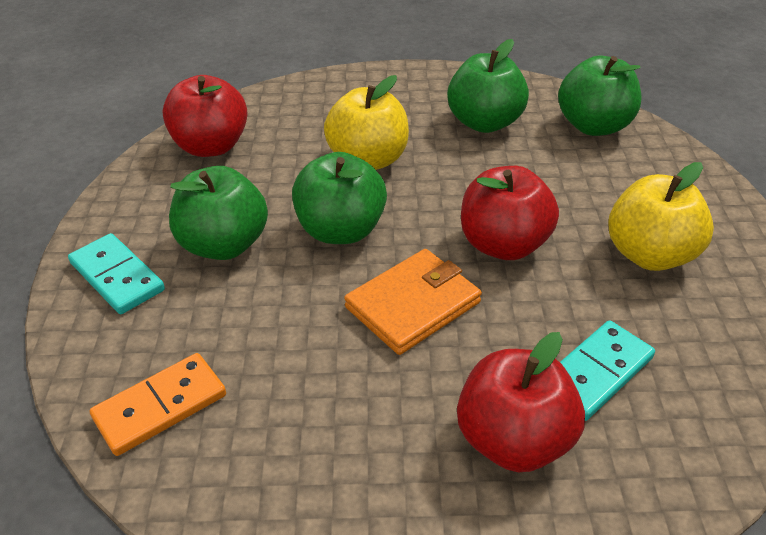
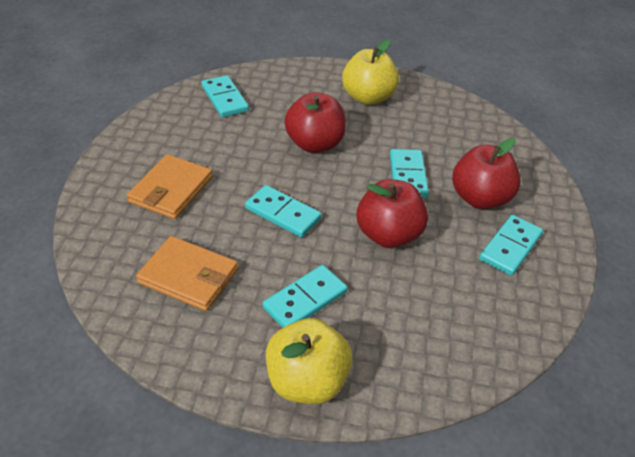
green apple: [169,166,268,260] [292,152,387,244] [447,39,529,133] [558,56,642,136] = 4 -> none = 0
orange domino: [90,353,226,456] = 1 -> none = 0
orange wallet: [344,249,482,355] = 1 -> [127,154,212,219] [136,236,238,311] = 2
turquoise domino: [68,233,165,314] [560,320,655,421] = 2 -> [201,75,249,117] [245,185,322,238] [263,265,348,327] [390,149,429,198] [479,215,543,276] = 5

